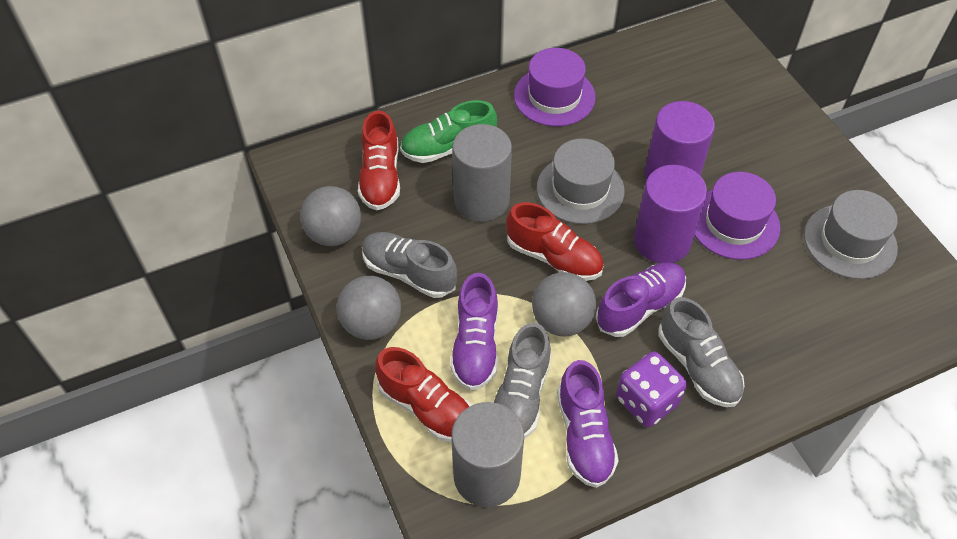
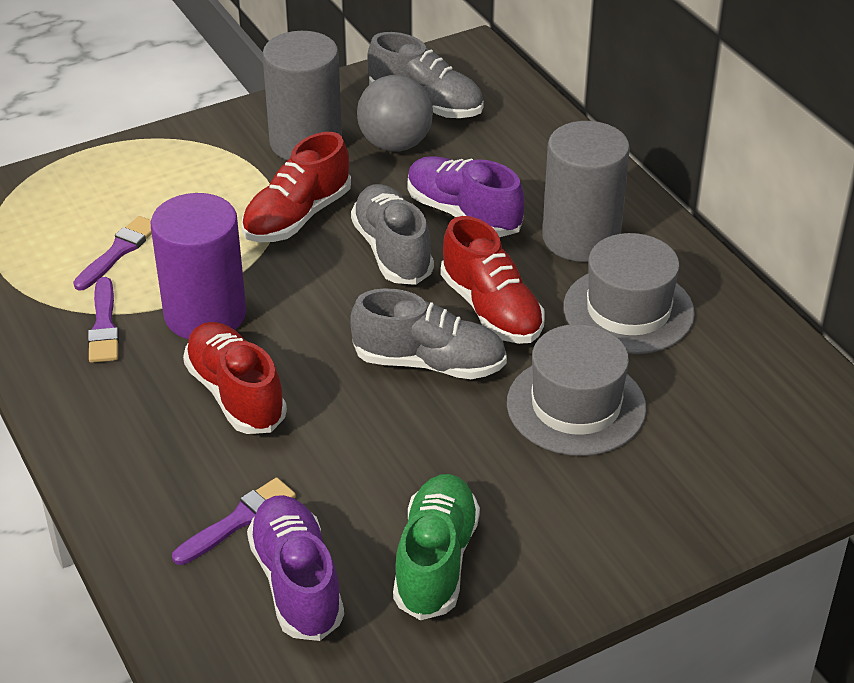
grey ball: [300,186,361,246] [337,276,401,340] [532,272,596,336] = 3 -> [357,75,433,151] = 1
purple brush: none = 0 -> [73,216,152,291] [88,277,119,363] [172,478,296,565] = 3
purple cylinder: [634,165,707,263] [644,101,715,180] = 2 -> [151,193,246,339] = 1
purple dice: [616,352,687,427] = 1 -> none = 0
purple hat: [514,48,596,126] [695,172,780,260] = 2 -> none = 0
purple shoe: [450,273,498,391] [557,360,619,488] [596,262,686,337] = 3 -> [247,495,344,641] [408,156,524,237] = 2

